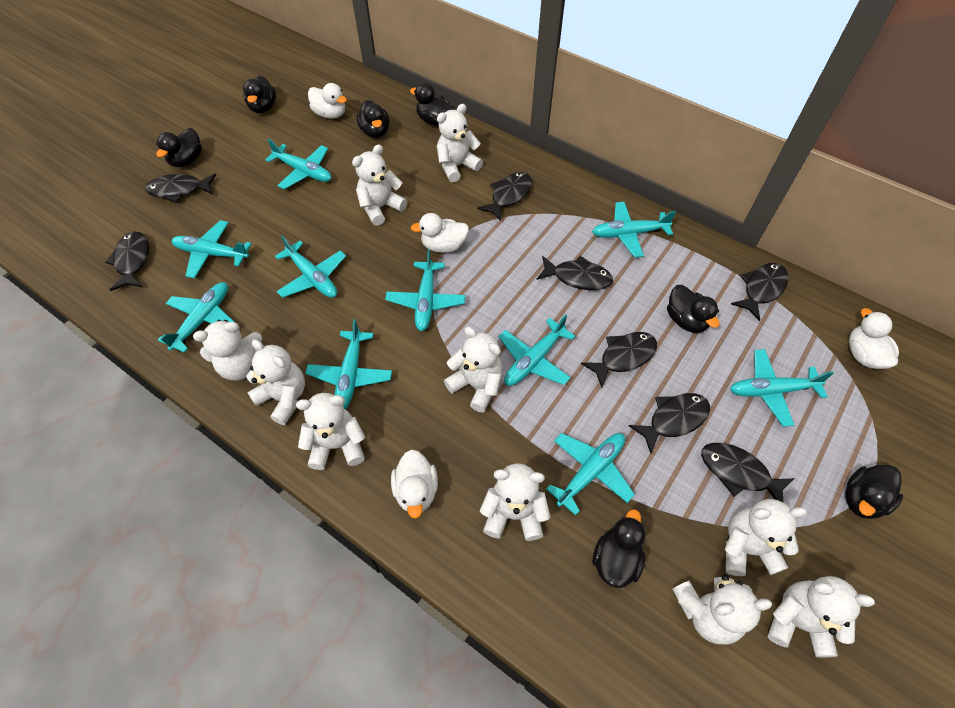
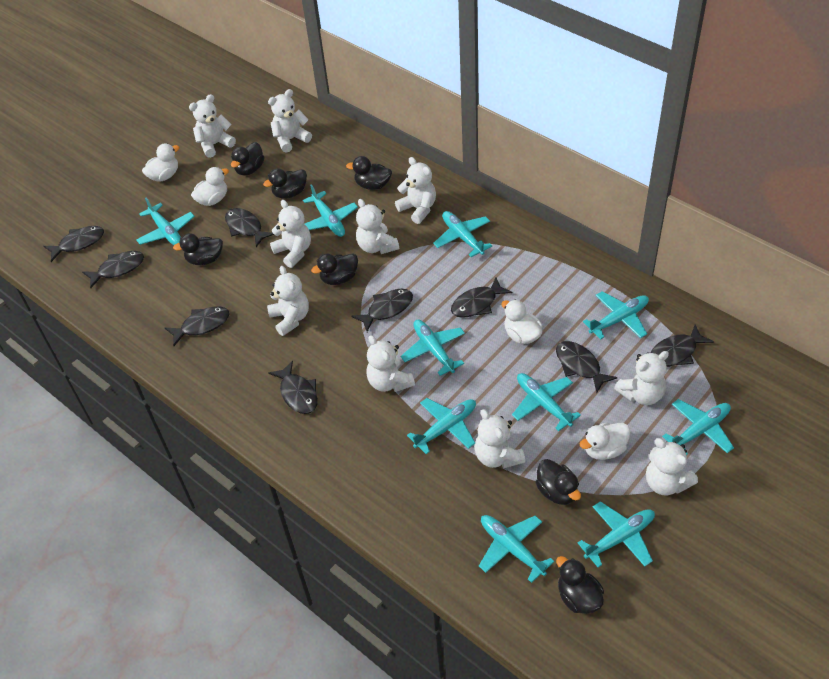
black fish: [105,231,149,291] [145,174,216,203] [477,172,532,221] [536,256,613,290] [581,332,657,388] [629,393,710,454] [701,443,795,503] [731,263,789,321] = 8 -> [43,226,104,262] [82,251,144,288] [165,306,229,346] [225,208,274,247] [268,360,318,414] [352,289,413,332] [451,278,512,318] [556,341,617,393] [651,325,714,367] = 9

